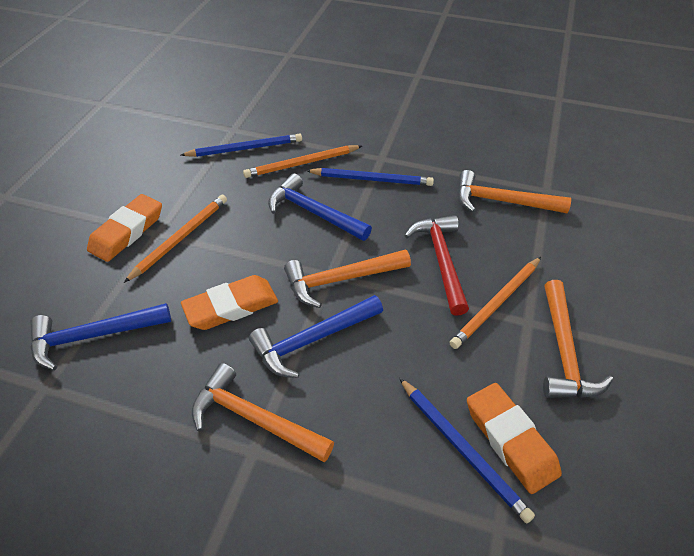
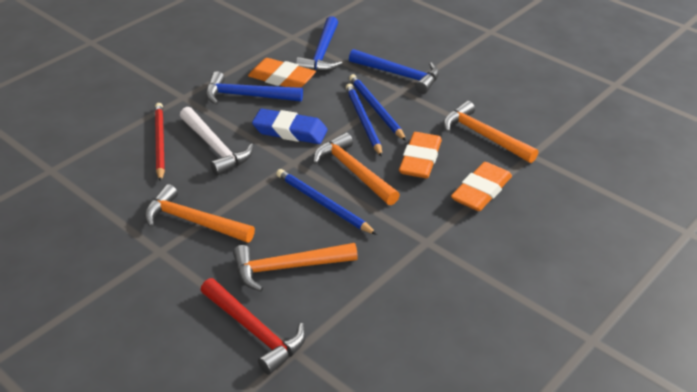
blue eraser: none = 0 -> [252,109,328,144] = 1
orange pencil: [124,195,227,283] [243,145,362,178] [449,257,541,349] = 3 -> none = 0
red pencil: none = 0 -> [155,103,165,182] = 1
white hammer: none = 0 -> [180,107,254,176] = 1

